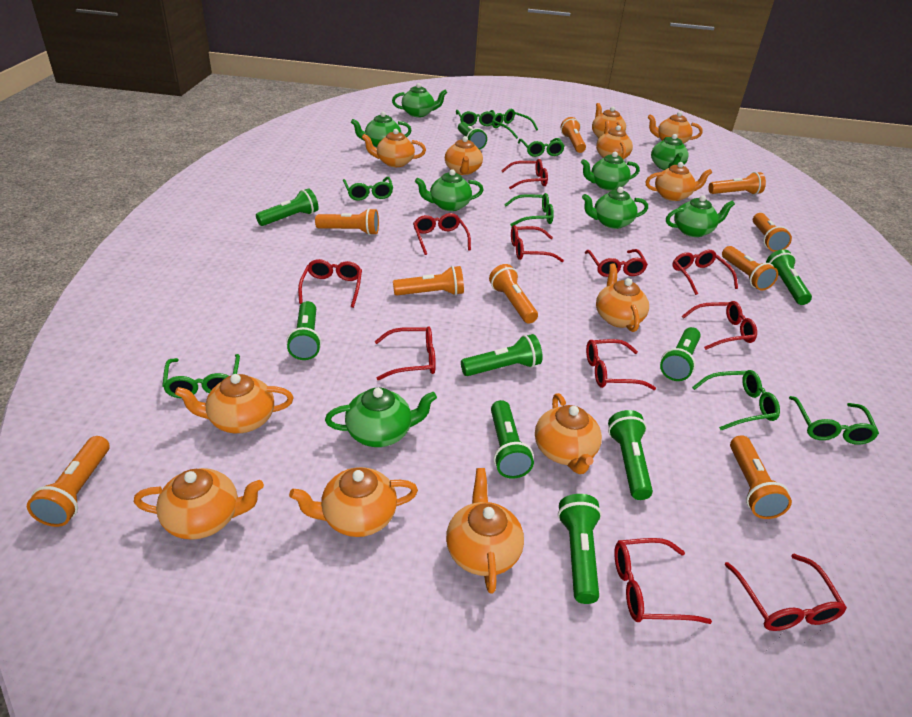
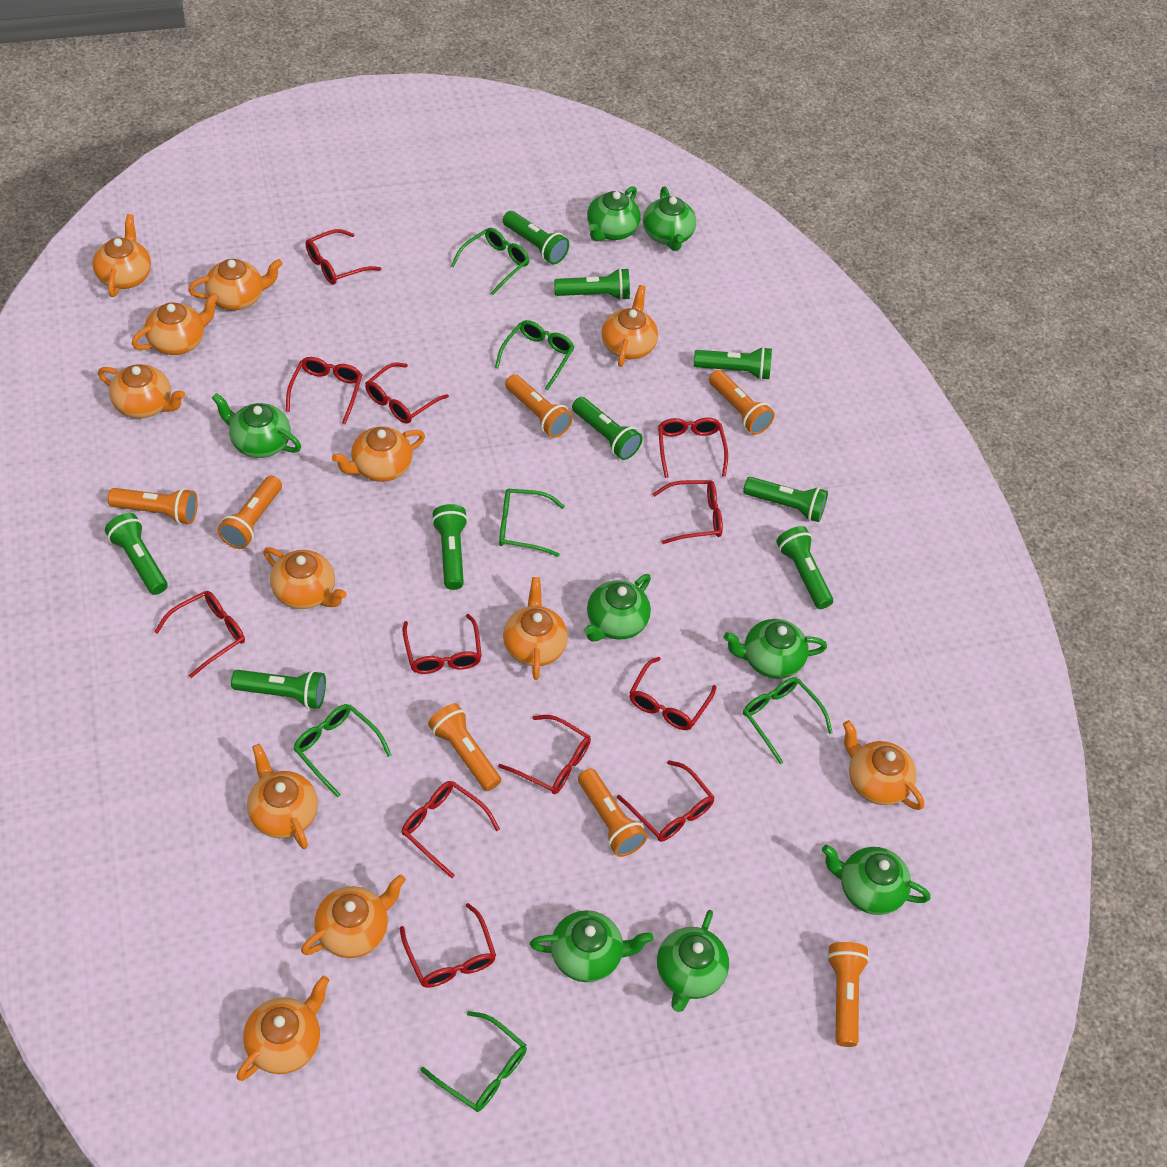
green glasses: [162,354,240,398] [343,177,393,200] [456,110,495,126] [492,109,538,139] [504,193,554,227] [518,138,565,157] [692,370,780,430] [789,396,879,445] = 8 -> [293,704,391,798] [420,1011,527,1112] [451,228,529,295] [495,320,575,391] [499,489,565,557] [743,677,833,764] = 6
orange flashlight: [27,436,110,527] [315,208,379,235] [393,266,464,296] [489,264,538,323] [561,117,586,153] [708,172,766,195] [722,246,778,290] [730,435,792,519] [753,213,792,252] = 9 -> [108,488,198,525] [218,476,282,549] [428,703,501,791] [505,374,573,438] [578,769,648,857] [709,370,775,435] [827,942,870,1047] = 7
red glasses: [298,259,362,308] [375,327,436,380] [413,213,471,255] [501,159,548,189] [511,225,564,262] [585,249,648,277] [586,339,656,390] [614,538,712,624] [673,250,738,295] [682,301,757,350] [725,554,847,631] = 11 -> [154,591,245,678] [286,357,362,424] [305,229,381,285] [365,363,449,424] [400,903,496,988] [402,614,482,674] [402,781,500,878] [498,715,591,794] [617,760,715,842] [629,657,717,730] [653,480,723,544] [658,417,728,478] = 12

